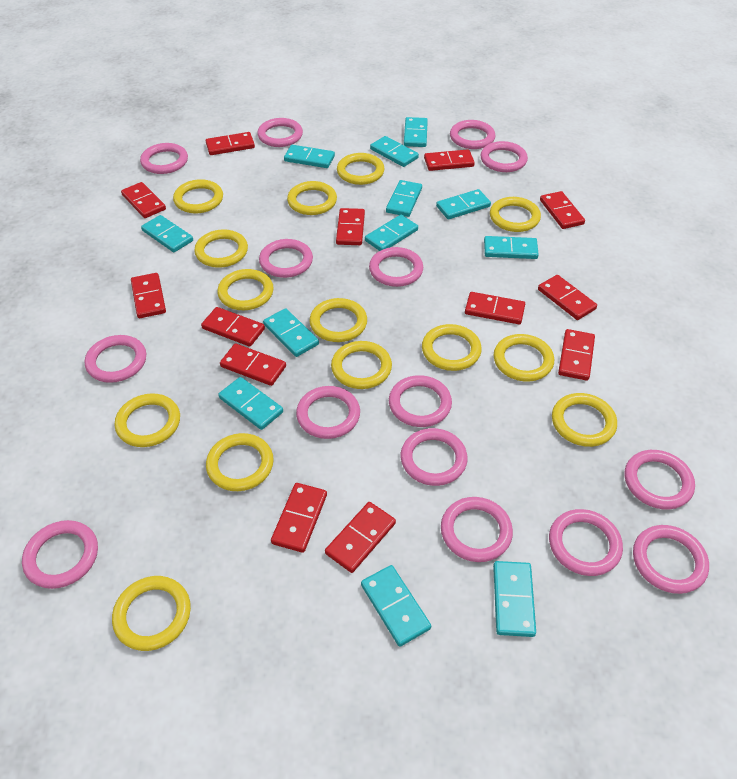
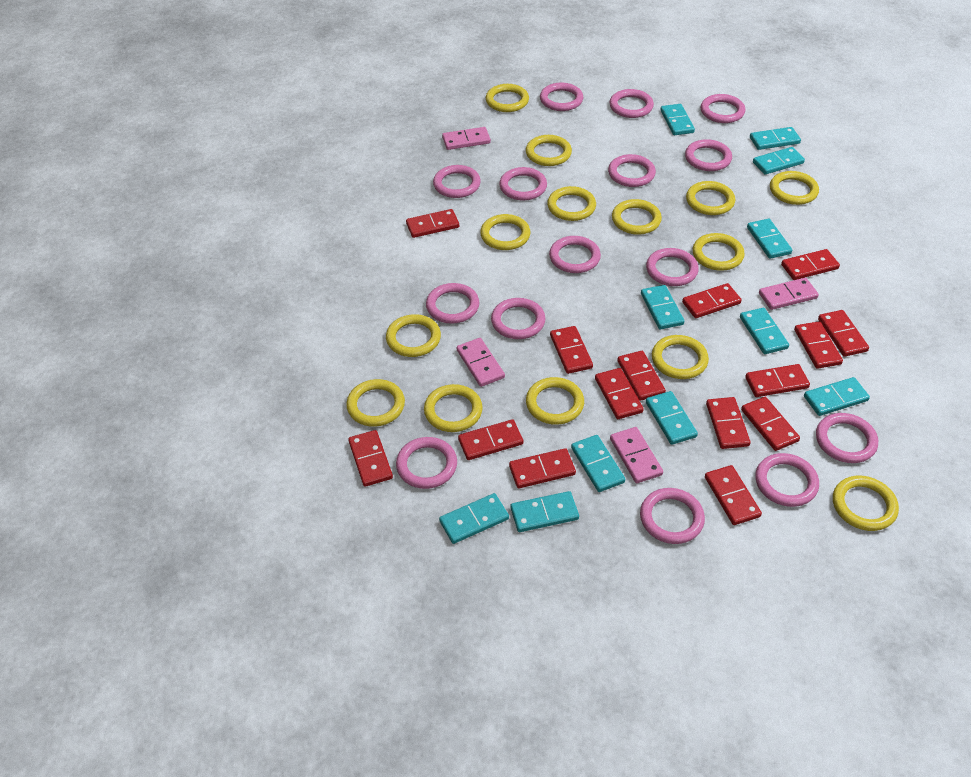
pink domino: none = 0 -> [442,127,491,150] [457,338,505,387] [610,427,663,483] [759,278,819,310] = 4
red domino: [121,182,166,218] [131,273,166,318] [201,307,265,347] [206,132,255,155] [220,343,286,386] [271,483,327,553] [325,502,396,573] [336,208,365,245] [424,149,475,171] [465,292,525,324] [538,275,597,320] [540,191,585,229] [558,329,595,381] = 13 -> [348,430,393,487] [406,209,459,238] [458,419,523,460] [509,448,576,488] [550,326,593,374] [595,368,644,419] [617,351,666,401] [682,283,742,318] [705,465,762,525] [706,397,751,449] [741,397,800,451] [745,364,810,397] [781,249,840,280] [794,321,843,369] [818,310,869,357] = 15
turquoise domino: [141,215,193,252] [218,377,283,430] [263,308,319,357] [284,145,335,168] [361,565,431,647] [365,215,418,251] [370,136,419,167] [386,180,422,217] [404,117,428,147] [436,189,491,219] [484,236,539,259] [493,561,536,637] = 12 -> [439,493,509,544] [511,491,579,532] [571,435,625,492] [641,285,684,329] [646,391,698,445] [660,104,695,135] [740,308,789,354] [747,219,792,259] [750,127,801,150] [753,147,805,175] [804,377,870,416] = 11

